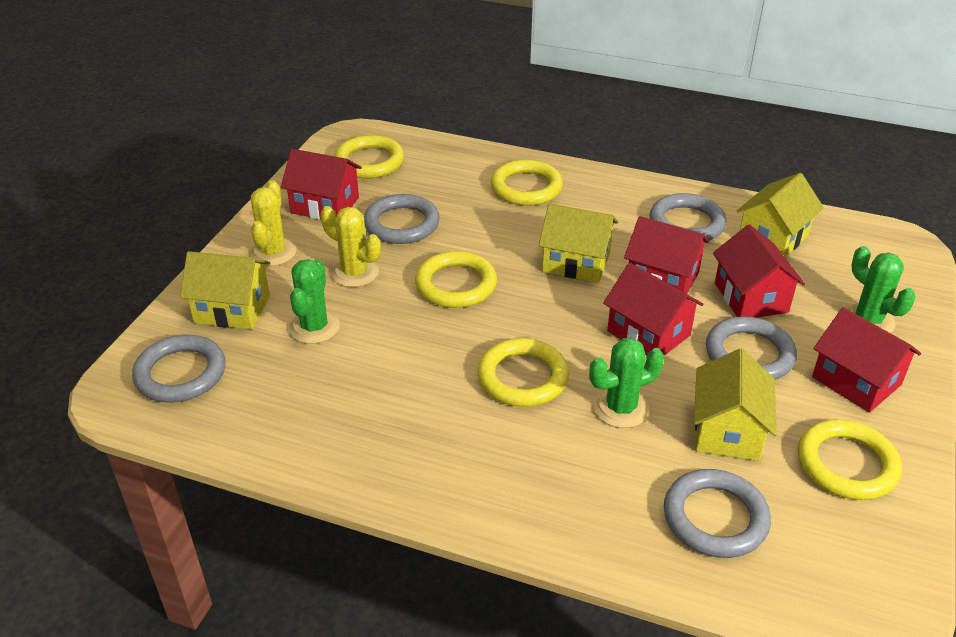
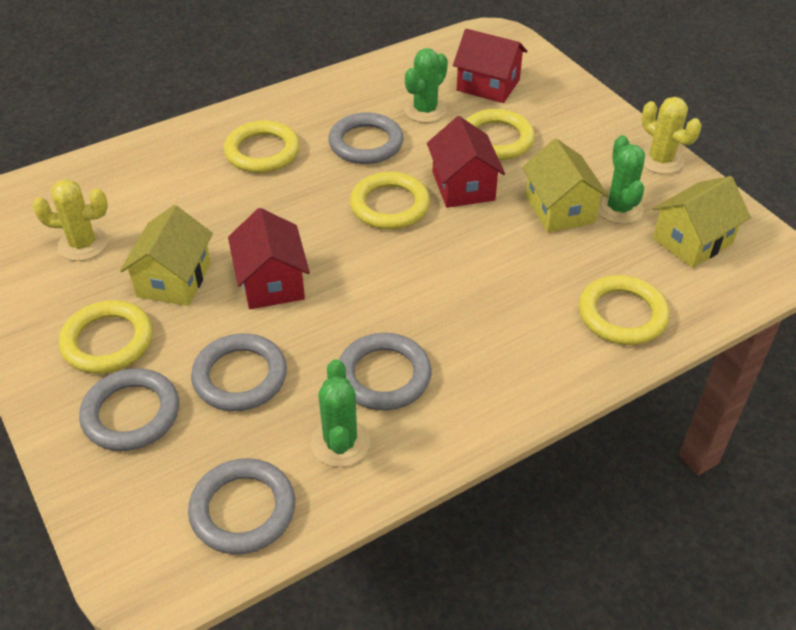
red house: [281,149,362,219] [603,263,704,356] [624,216,710,294] [713,224,805,318] [812,307,921,412] = 5 -> [228,208,310,309] [427,116,505,208] [453,29,527,103] = 3
yellow house: [180,251,270,329] [539,203,618,283] [694,348,777,461] [737,173,824,257] = 4 -> [120,205,213,306] [522,138,609,233] [653,176,751,268] = 3

